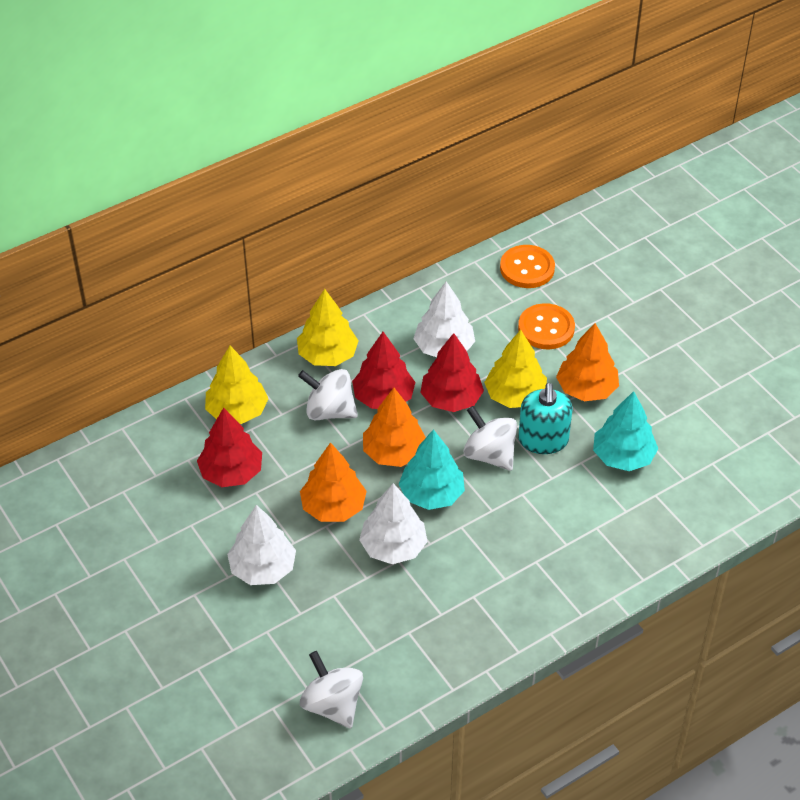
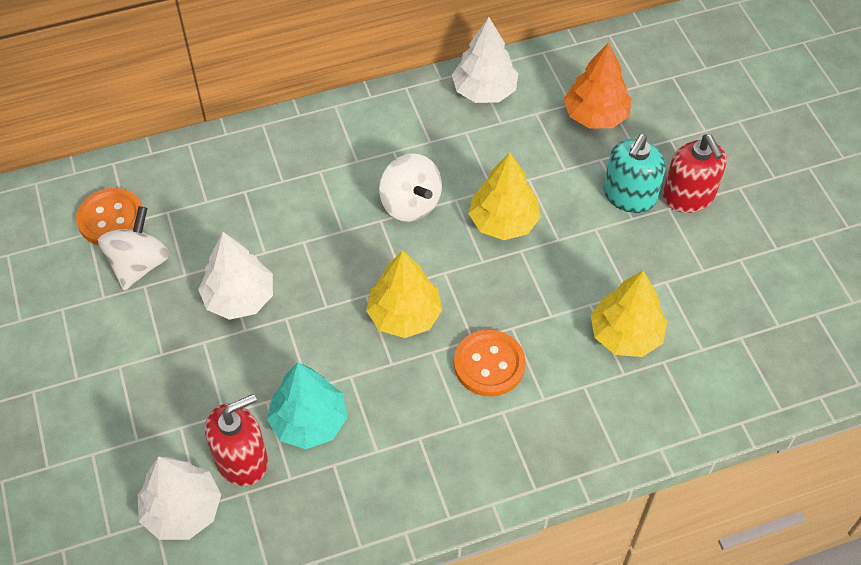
orange tree: [300,442,367,522] [363,388,426,467] [556,323,619,401] = 3 -> [564,42,631,129] = 1
red soap dispenser: none = 0 -> [205,394,268,486] [663,135,727,213] = 2
red tree: [197,408,262,487] [352,332,415,409] [420,333,484,412] = 3 -> none = 0
turquoise tree: [398,429,465,510] [593,391,658,471] = 2 -> [267,363,347,449] = 1
white spinning top: [298,369,358,420] [300,651,363,728] [463,406,517,471] = 3 -> [98,206,170,291] [379,153,442,222] = 2

